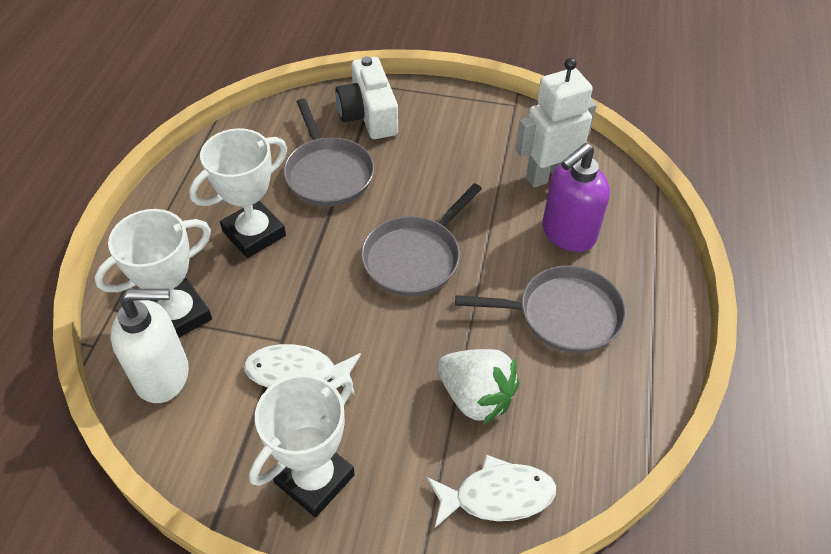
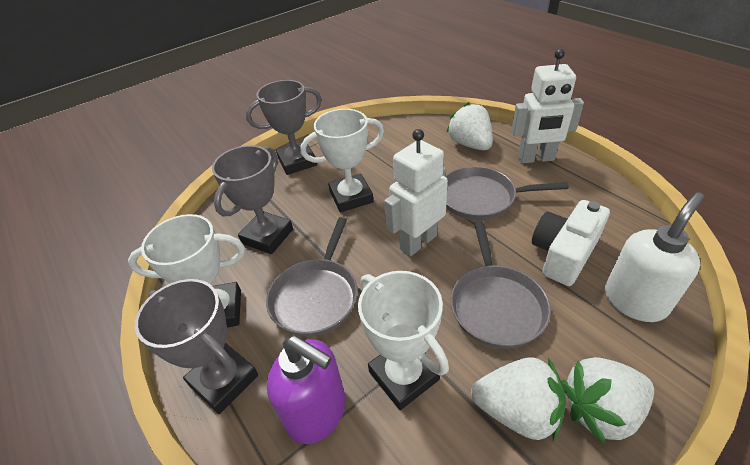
grey trophy: none = 0 -> [135,279,258,414] [212,145,293,254] [246,80,322,175] = 3
white fish: [244,344,361,395] [427,455,556,529] = 2 -> none = 0
white robot: [516,58,597,188] = 1 -> [384,129,448,256] [511,49,584,163] = 2
white strawberry: [437,349,519,425] = 1 -> [446,102,493,150] [471,357,566,441] [561,357,654,444] = 3

